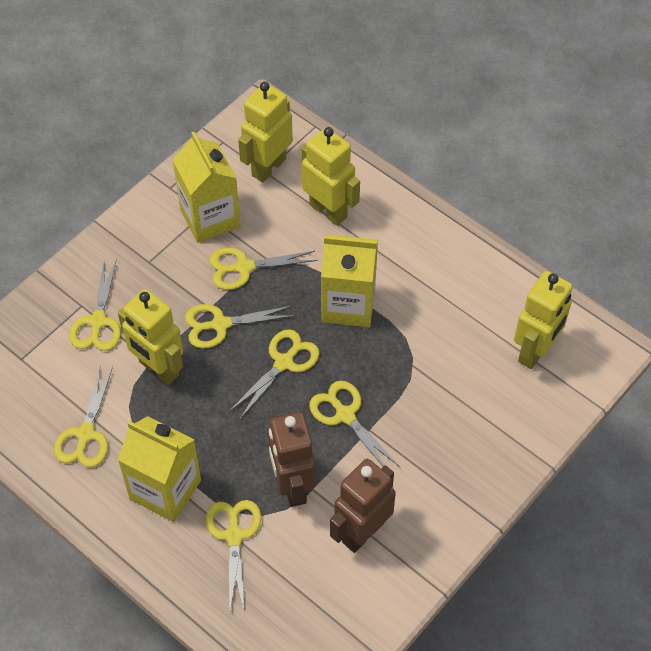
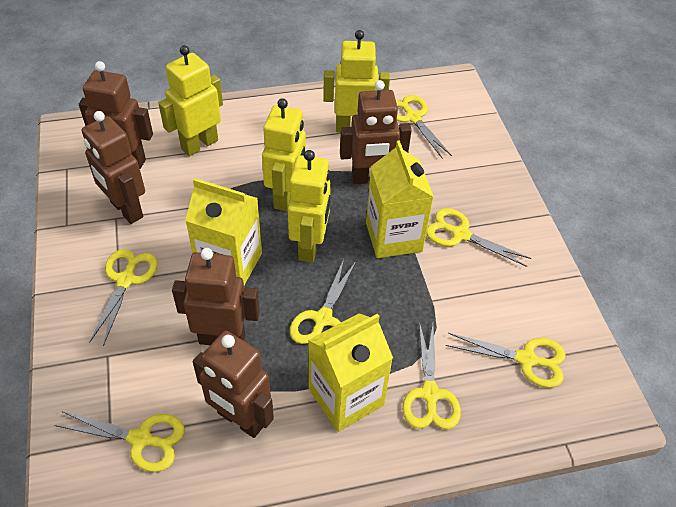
brown robot: [268,412,316,507] [330,459,396,553] = 2 -> [79,61,153,169] [82,111,145,224] [172,248,260,345] [193,331,274,438] [340,80,412,184] = 5

